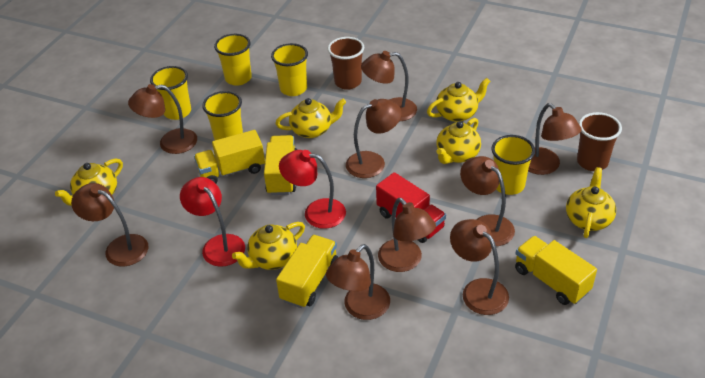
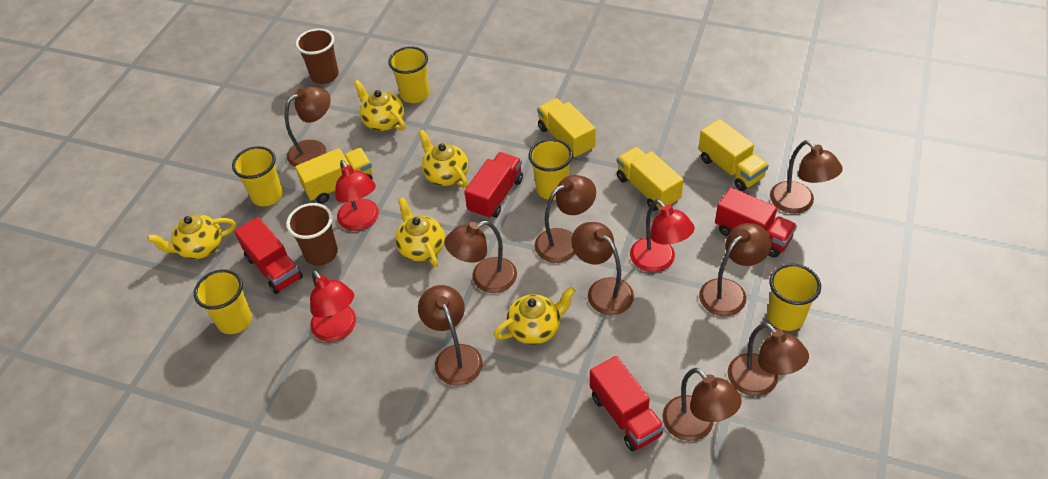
red lamp: [180,177,245,267] [279,150,346,229] = 2 -> [310,270,356,342] [335,160,379,231] [630,199,695,272] = 3
red truck: [376,172,446,243] = 1 -> [234,217,303,294] [464,152,523,219] [590,356,664,451] [715,187,797,257] = 4
yellow teapot: [55,158,123,206] [232,222,305,270] [275,98,346,138] [427,78,490,122] [437,118,481,164] [566,167,616,238] = 6 -> [147,215,236,259] [354,80,405,131] [395,197,445,267] [418,130,469,188] [494,287,575,345] = 5

